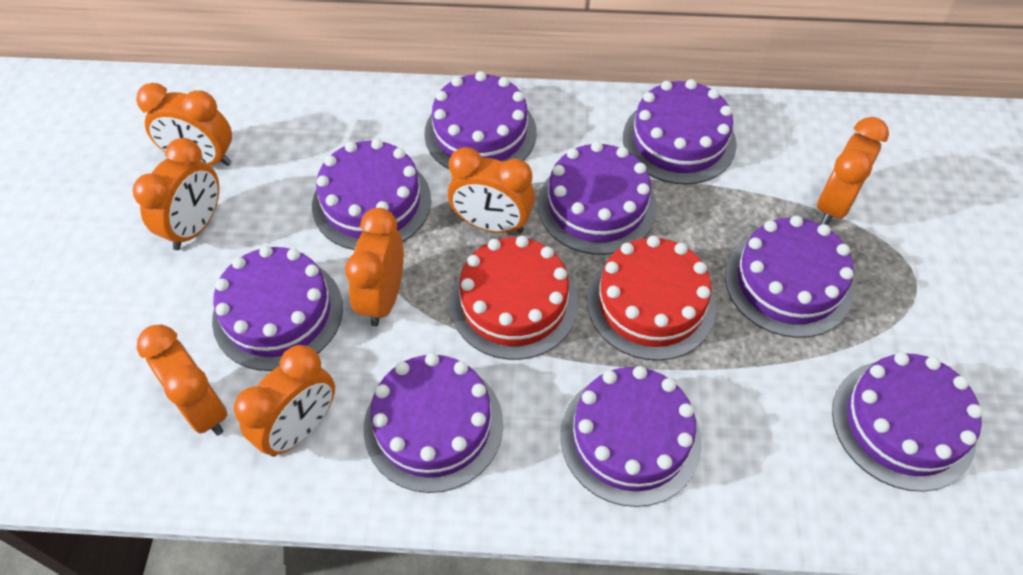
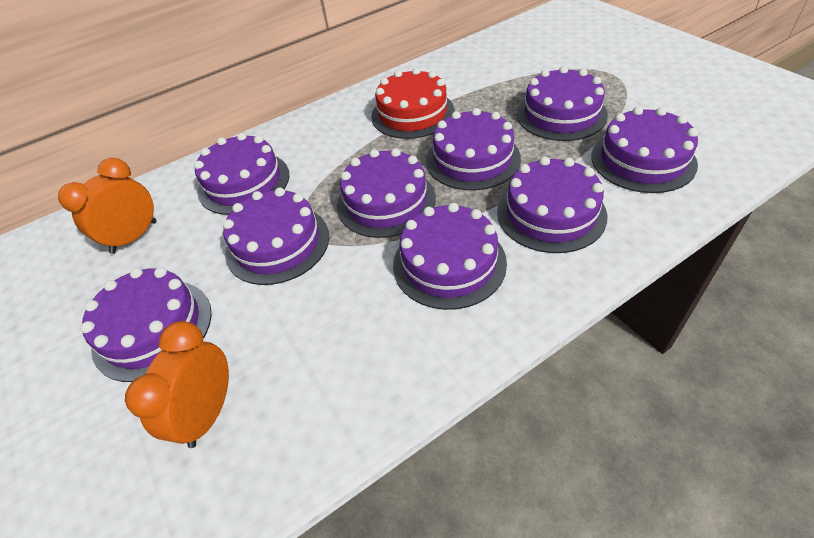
orange clock: [133,138,219,250] [136,83,232,166] [137,325,228,436] [234,345,335,457] [345,208,404,326] [448,147,535,233] [817,117,889,225] = 7 -> [58,158,157,254] [125,321,229,448] = 2
red cake: [450,236,578,360] [587,236,716,361] = 2 -> [371,68,454,139] = 1

